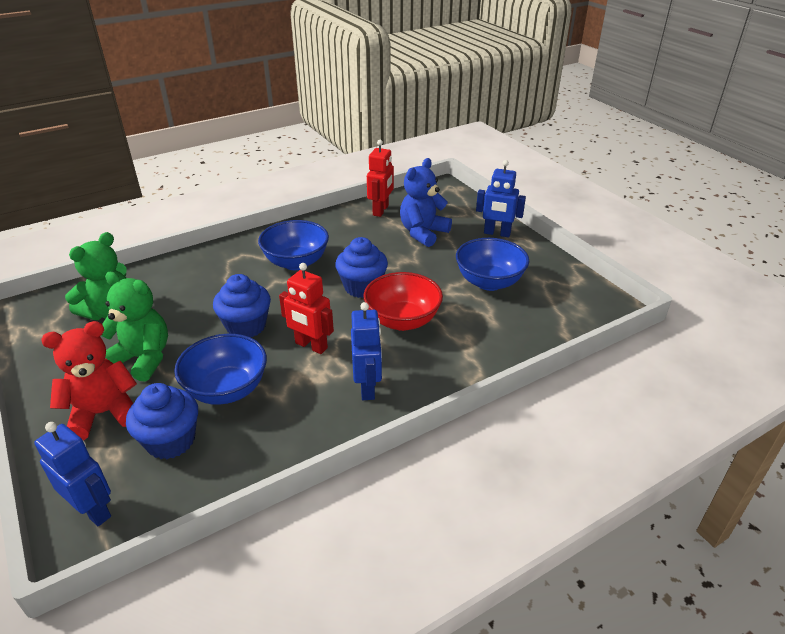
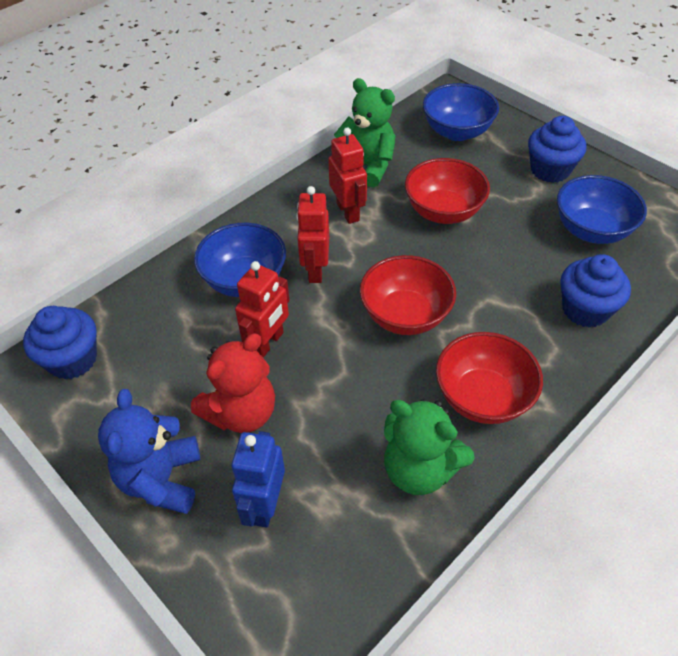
blue robot: [34,422,111,526] [351,302,382,400] [476,160,526,237] = 3 -> [231,431,285,528] = 1
red bowl: [364,272,443,331] = 1 -> [360,255,456,335] [405,158,490,224] [436,332,543,424] = 3
red robot: [279,263,334,354] [367,140,394,217] = 2 -> [235,261,290,358] [296,186,329,283] [328,128,367,224] = 3

